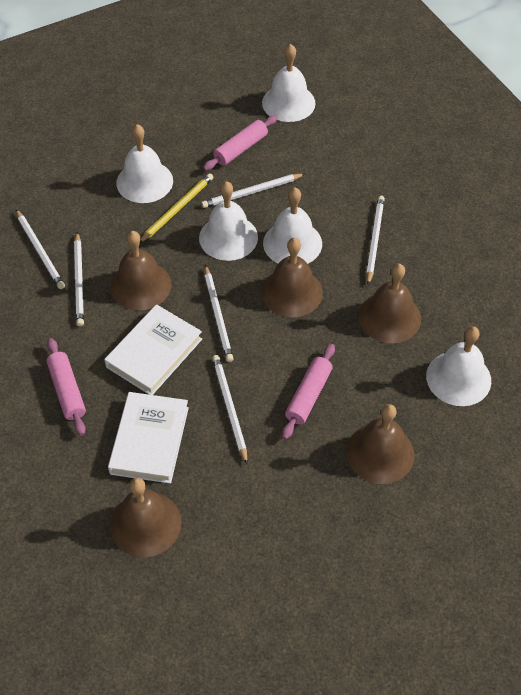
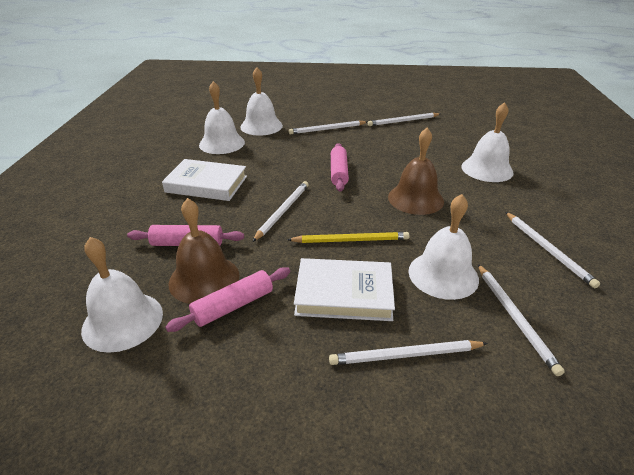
brown bell: [110,231,171,310] [110,478,181,557] [261,238,323,317] [346,404,414,484] [359,264,421,343] = 5 -> [168,198,239,304] [388,128,444,215] = 2

